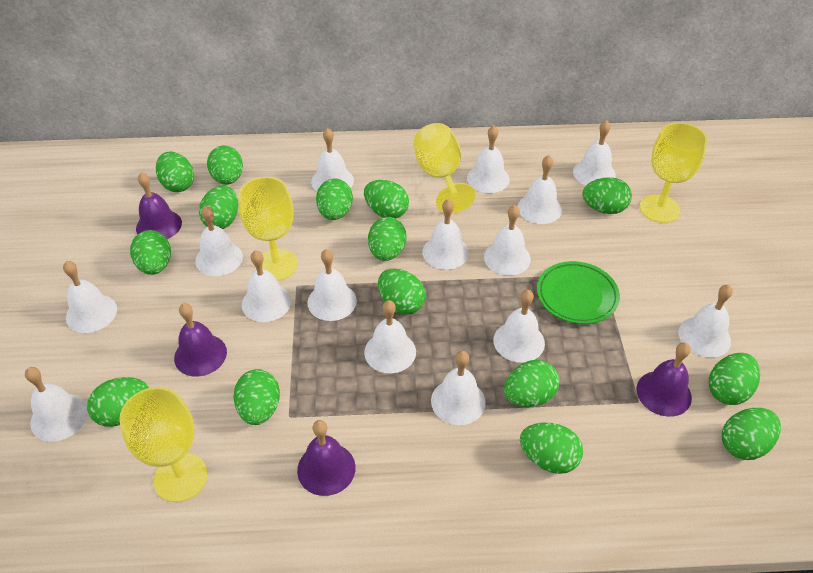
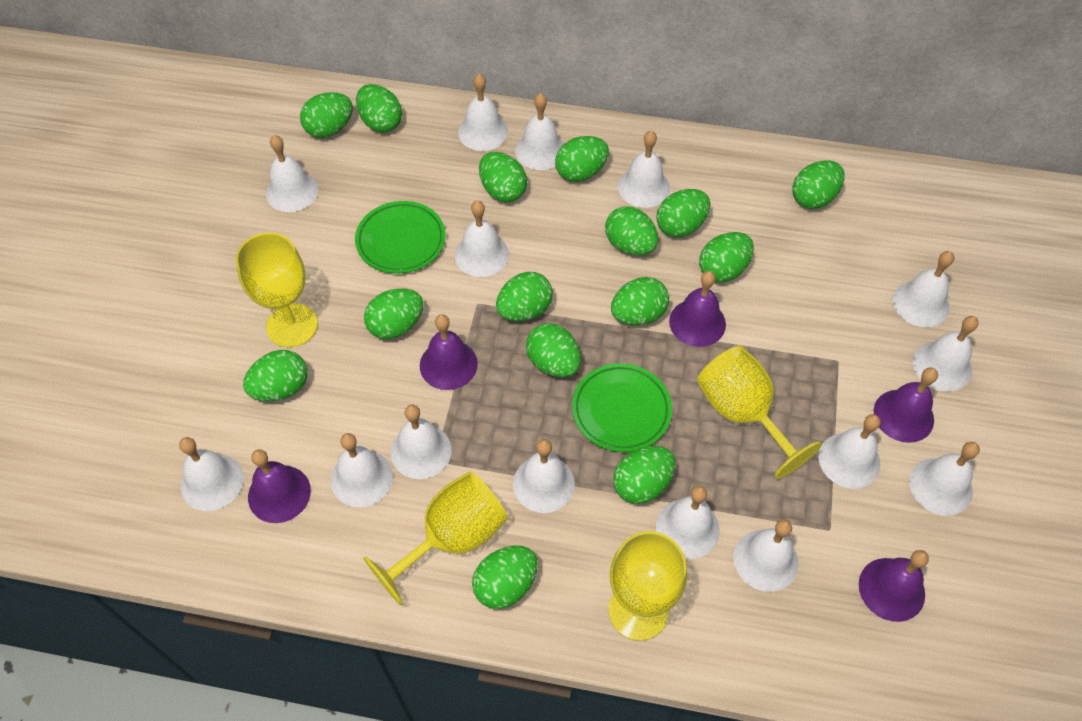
green plate: [537,261,620,324] = 1 -> [355,201,446,274] [572,363,672,452] = 2
purple bell: [136,172,182,239] [174,303,227,377] [297,420,356,496] [637,342,692,417] = 4 -> [248,449,311,523] [420,314,478,390] [669,271,726,347] [859,550,929,622] [874,367,938,443] = 5

